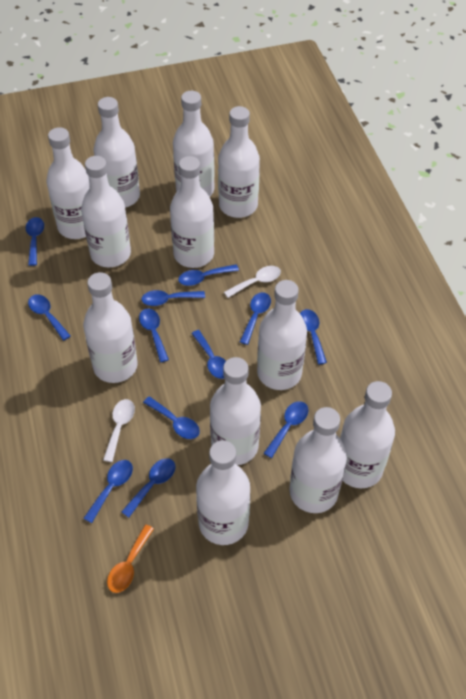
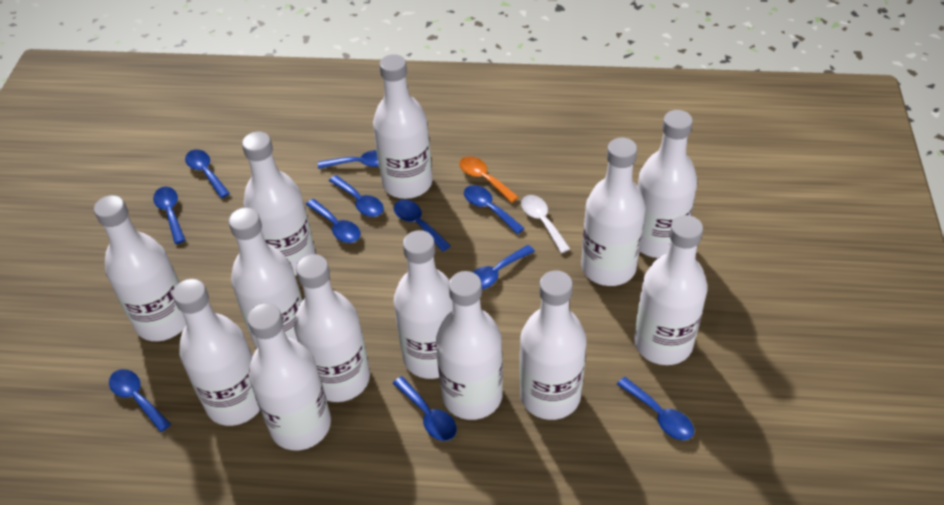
blue spoon: [26,217,44,266] [28,294,71,341] [83,460,133,523] [122,458,175,518] [139,308,169,362] [141,290,205,306] [143,396,200,439] [178,264,239,286] [191,330,226,379] [240,292,271,345] [264,401,308,458] [300,309,327,365] = 12 -> [109,369,171,432] [153,187,185,244] [185,149,230,198] [306,199,361,243] [318,150,379,169] [329,175,384,217] [393,376,457,441] [394,200,451,252] [464,185,525,234] [473,245,535,290] [617,377,694,440] = 11
white bottle: [46,127,90,239] [81,156,131,267] [83,272,138,383] [94,97,140,208] [170,156,214,268] [173,91,215,197] [196,440,250,545] [210,357,261,465] [218,106,260,218] [257,280,307,390] [289,407,347,513] [340,381,395,488] = 12 -> [94,195,186,341] [173,279,260,426] [228,207,302,348] [242,132,316,276] [247,303,331,450] [294,254,370,402] [373,54,433,199] [394,230,452,379] [436,271,503,420] [519,270,586,420] [581,138,646,286] [634,215,708,365] [638,110,697,258] = 13
white spoon: [103,399,135,462] [224,266,281,298] = 2 -> [521,195,570,253] = 1

